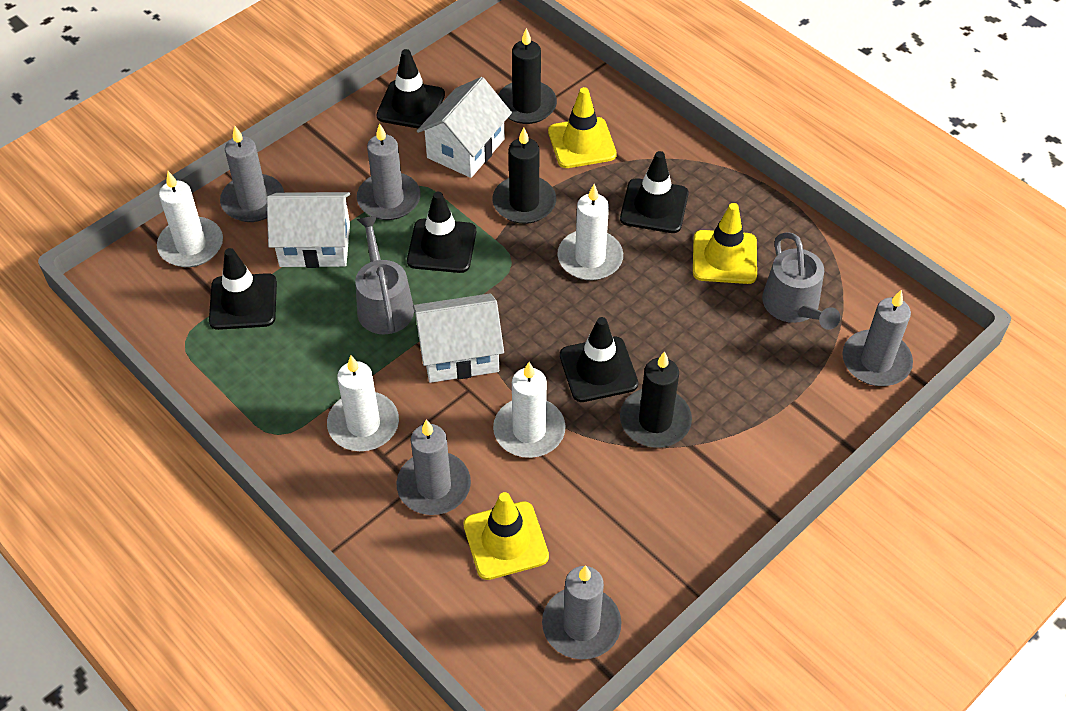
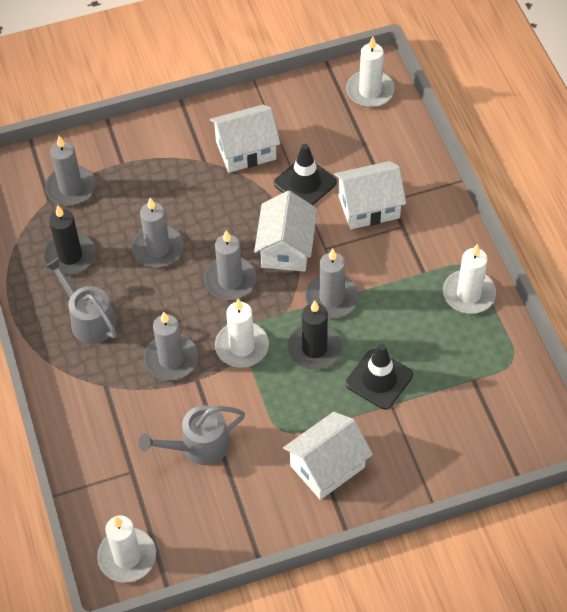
black candle: [492,127,556,224] [498,28,557,124] [620,351,692,447] = 3 -> [44,205,96,275] [287,300,342,369] = 2
black traffic cone: [209,248,277,330] [377,49,445,128] [407,192,476,273] [560,317,638,402] [620,151,689,233] = 5 -> [274,144,337,205] [346,344,413,410] = 2
white house: [267,192,350,268] [413,293,504,383] [417,77,512,178] = 3 -> [210,104,281,173] [254,191,317,272] [283,412,373,500] [334,161,406,229] = 4
yellow traffic cone: [463,492,549,580] [548,87,617,168] [693,203,757,284] = 3 -> none = 0

